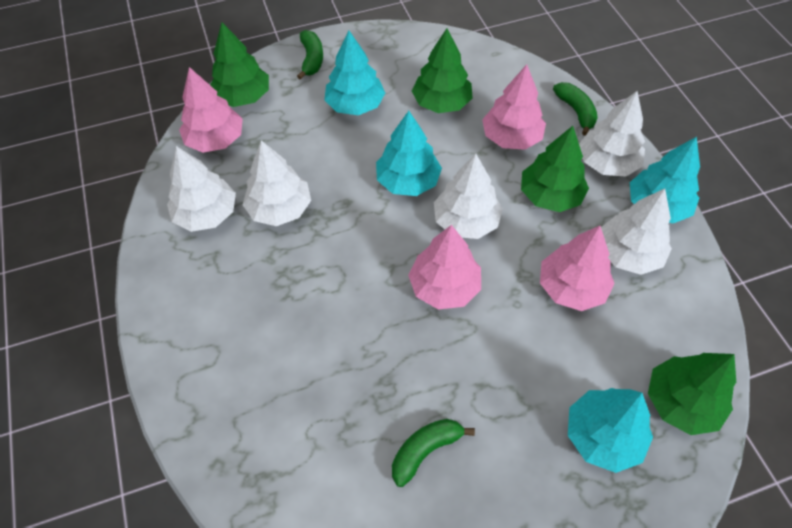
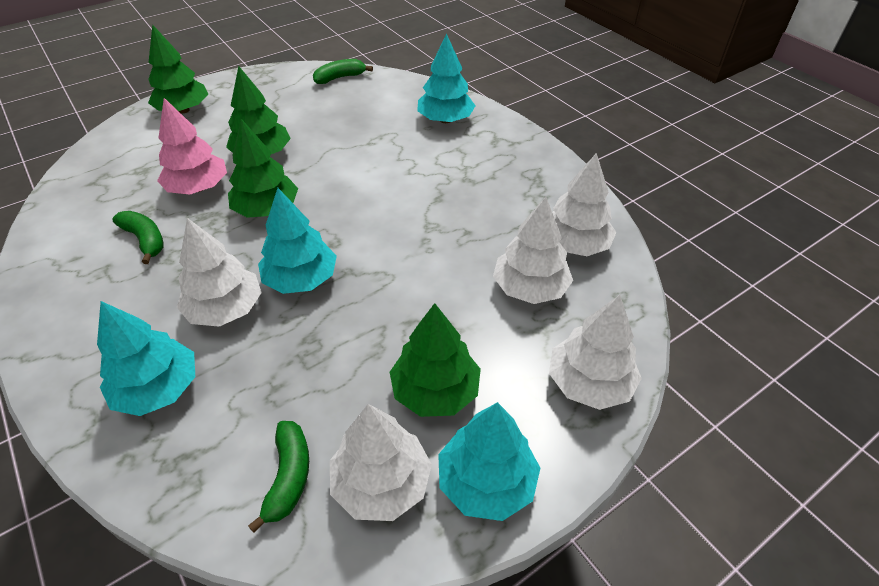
pink tree: [179,67,243,153] [408,225,481,310] [482,64,546,150] [540,226,615,311] = 4 -> [157,98,227,195] = 1

